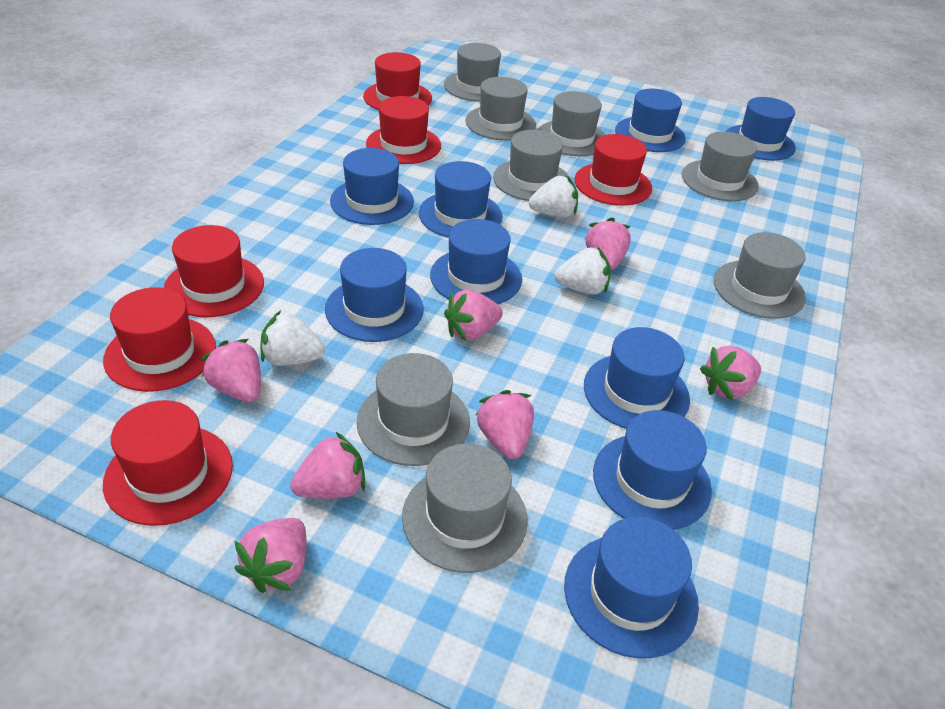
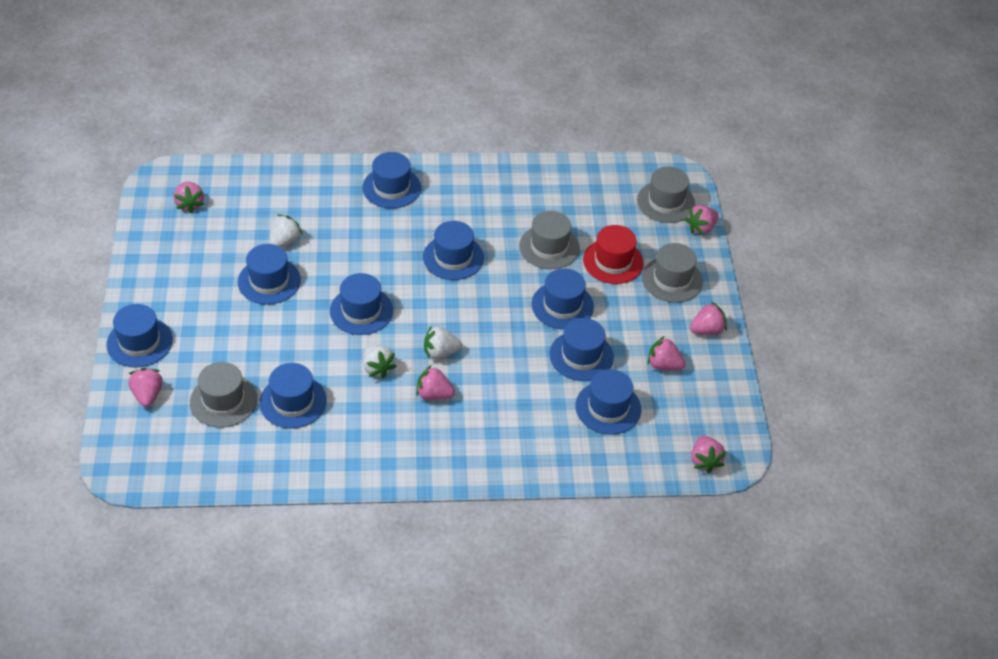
grey hat: [357,353,470,466] [402,443,528,573] [444,43,501,102] [465,77,536,140] [493,130,569,201] [538,91,605,156] [682,131,759,201] [714,232,806,319] = 8 -> [190,362,257,428] [519,211,580,269] [637,166,695,223] [642,243,703,303] = 4
red hat: [103,287,216,392] [103,400,233,526] [164,225,264,317] [363,52,432,110] [366,96,441,164] [575,134,652,206] = 6 -> [583,225,644,284] = 1

